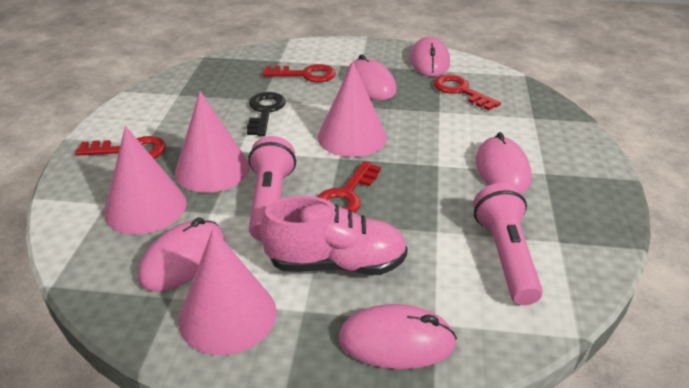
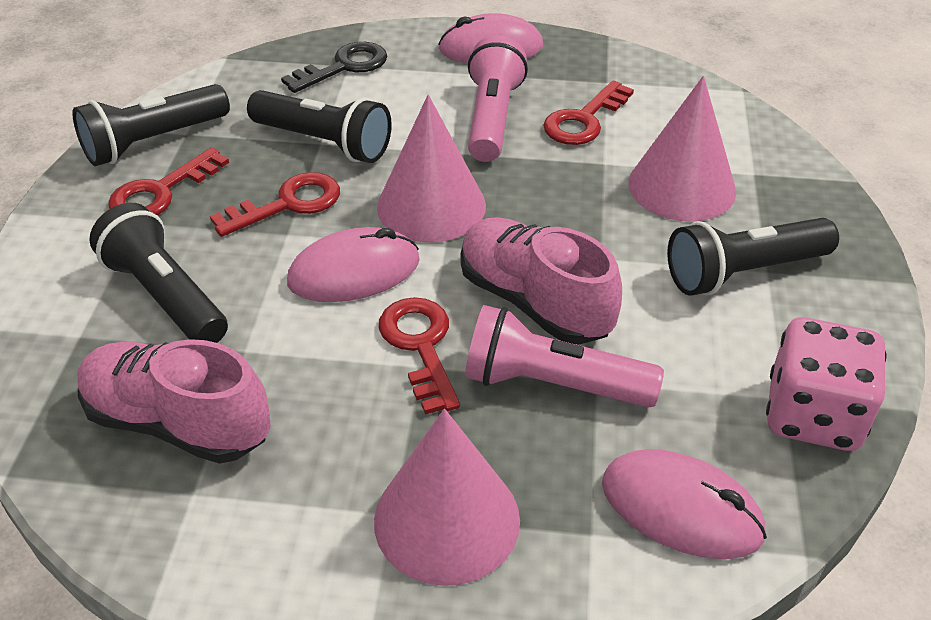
black flashlight: none = 0 -> [72,84,230,166] [89,203,228,343] [247,90,392,163] [667,218,839,296] = 4
pink cone: [104,126,187,235] [175,91,250,193] [179,228,277,355] [318,62,387,157] = 4 -> [374,409,520,586] [377,95,486,243] [628,76,736,222] = 3
pink dice: none = 0 -> [766,317,887,451] = 1
pink mouse: [138,217,225,291] [338,304,457,369] [346,54,397,100] [410,37,450,76] [476,132,531,194] = 5 -> [287,227,420,302] [438,13,543,63] [602,449,767,559] = 3
pink shoe: [260,196,408,275] = 1 -> [78,339,271,464] [460,217,622,344] = 2

